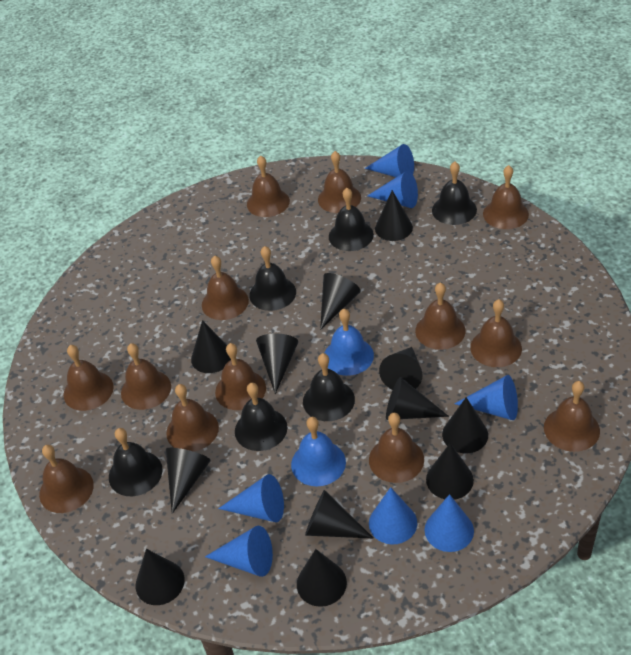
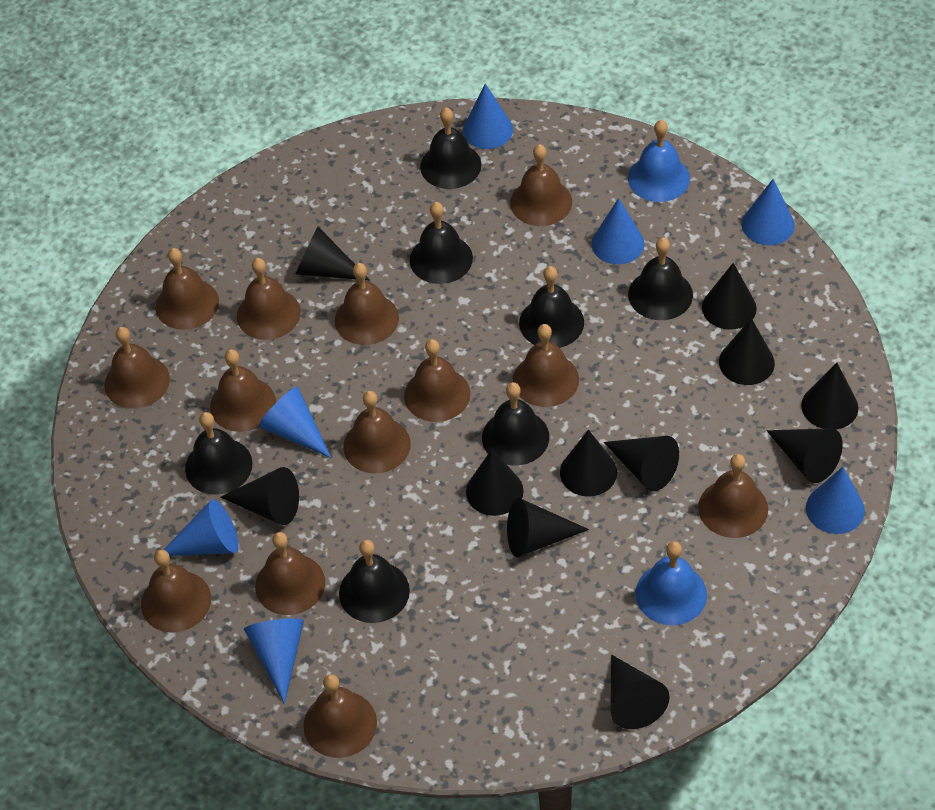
black bell: [109,428,162,496] [235,383,287,451] [249,246,296,311] [303,353,355,421] [329,188,374,251] [432,162,477,225] = 6 -> [185,412,253,495] [339,540,410,623] [410,202,473,284] [420,107,481,189] [482,382,549,465] [519,266,584,348] [628,238,693,320] = 7
black cone: [136,549,185,605] [166,448,211,514] [191,320,231,373] [256,334,298,394] [297,549,347,607] [305,490,374,539] [320,273,361,330] [375,190,413,241] [379,347,423,390] [386,377,449,420] [426,443,474,500] [442,397,488,453] = 12 -> [220,467,299,525] [295,227,370,280] [466,449,524,516] [507,498,589,557] [560,430,617,497] [604,436,679,491] [611,655,670,729] [702,263,757,330] [719,318,775,385] [766,428,843,483] [801,363,858,430] = 11

